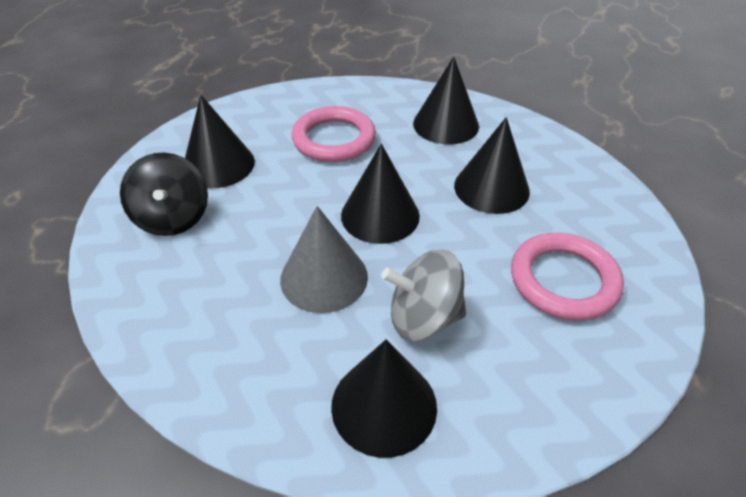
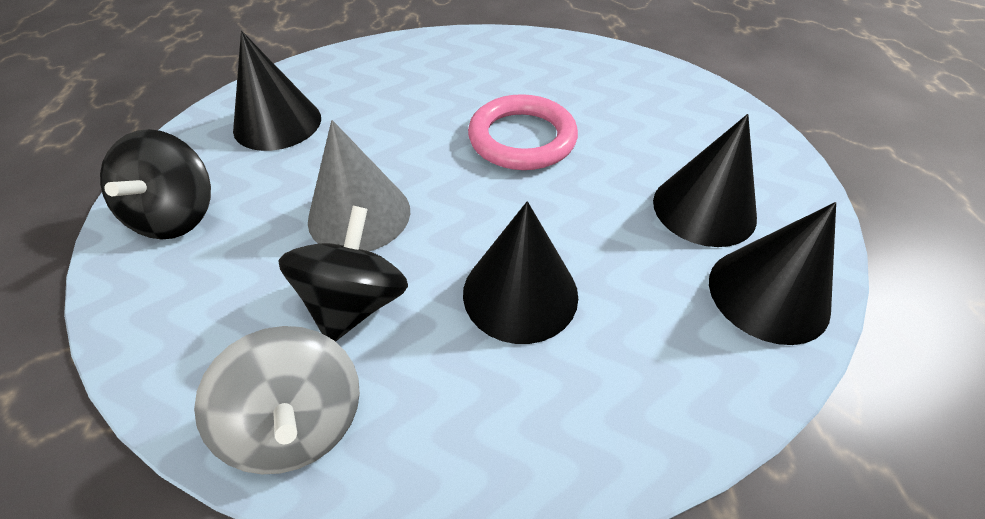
black cone: [185,95,255,188] [331,339,437,458] [341,144,420,244] [413,57,479,144] [454,117,530,214] = 5 -> [233,31,321,151] [463,201,578,344] [653,114,757,247] [709,202,836,345] = 4
black spinning top: [120,152,208,236] = 1 -> [100,129,211,239] [279,206,408,342] = 2
pink ring: [292,106,376,162] [511,233,624,321] = 2 -> [468,94,578,170] = 1

